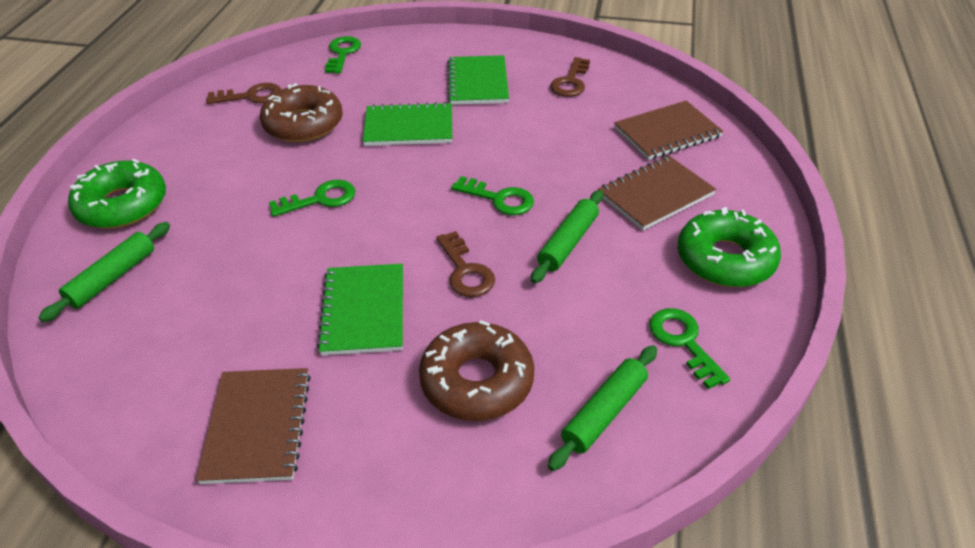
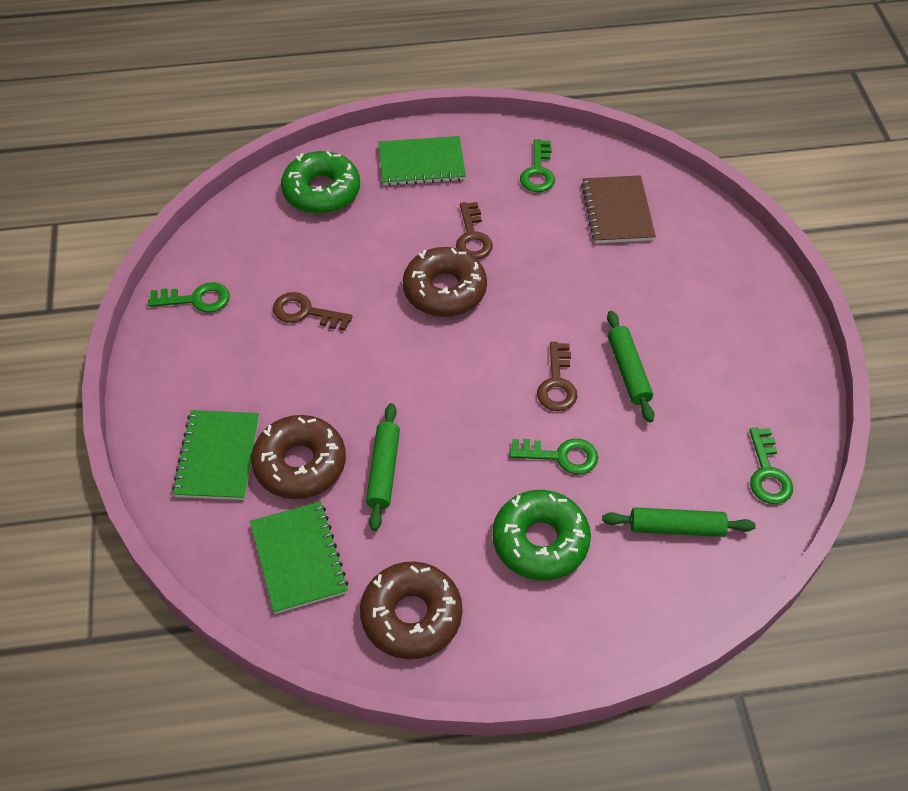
brown donut: [260,83,343,142] [419,320,534,421] = 2 -> [251,415,346,499] [360,561,462,659] [403,247,487,317] = 3
brown notebook: [196,368,311,484] [598,156,716,230] [614,101,724,160] = 3 -> [581,175,656,243] = 1

